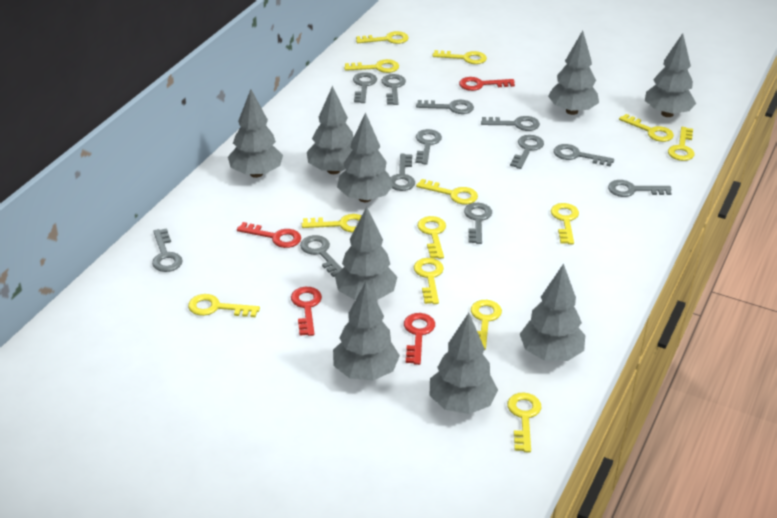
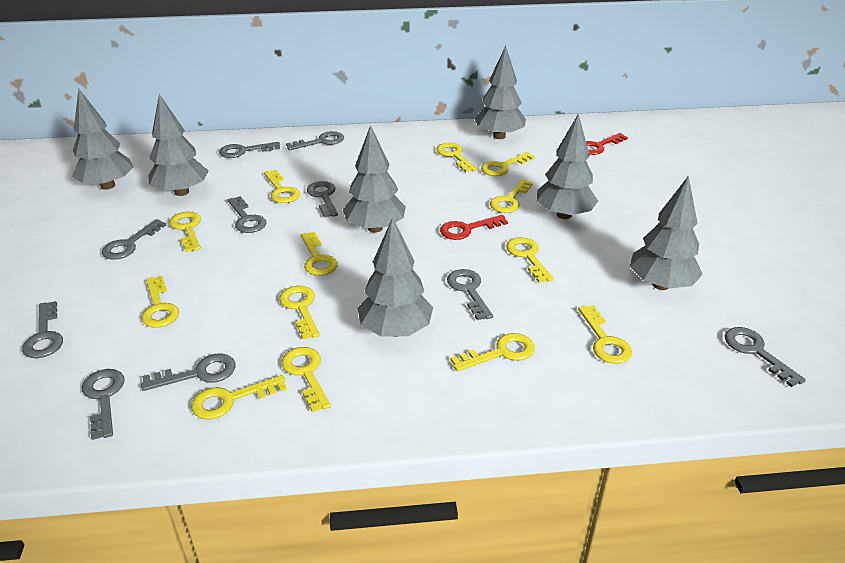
grey key: [152,228,183,272] [300,235,342,277] [353,72,377,103] [382,74,406,105] [390,154,415,191] [415,129,442,165] [416,100,474,114] [464,203,492,244] [481,116,540,131] [510,135,544,169] [554,144,614,167] [608,180,672,197] = 12 -> [22,301,63,358] [82,369,125,440] [102,219,166,259] [141,354,236,391] [219,142,280,158] [228,196,266,233] [286,131,344,150] [307,181,338,218] [447,269,493,320] [725,327,806,387] = 10
grey tree: [228,89,283,178] [307,86,354,174] [333,282,400,380] [335,206,397,300] [337,112,394,202] [430,313,498,414] [520,264,585,361] [548,30,599,115] [645,33,696,117] = 9 -> [72,88,133,190] [148,94,208,196] [343,125,406,233] [358,217,433,337] [474,46,526,139] [536,114,598,219] [630,176,703,290] = 7
red key: [237,222,301,248] [291,287,322,336] [404,313,435,365] [459,77,515,91] = 4 -> [440,215,508,240] [586,133,628,155] = 2

